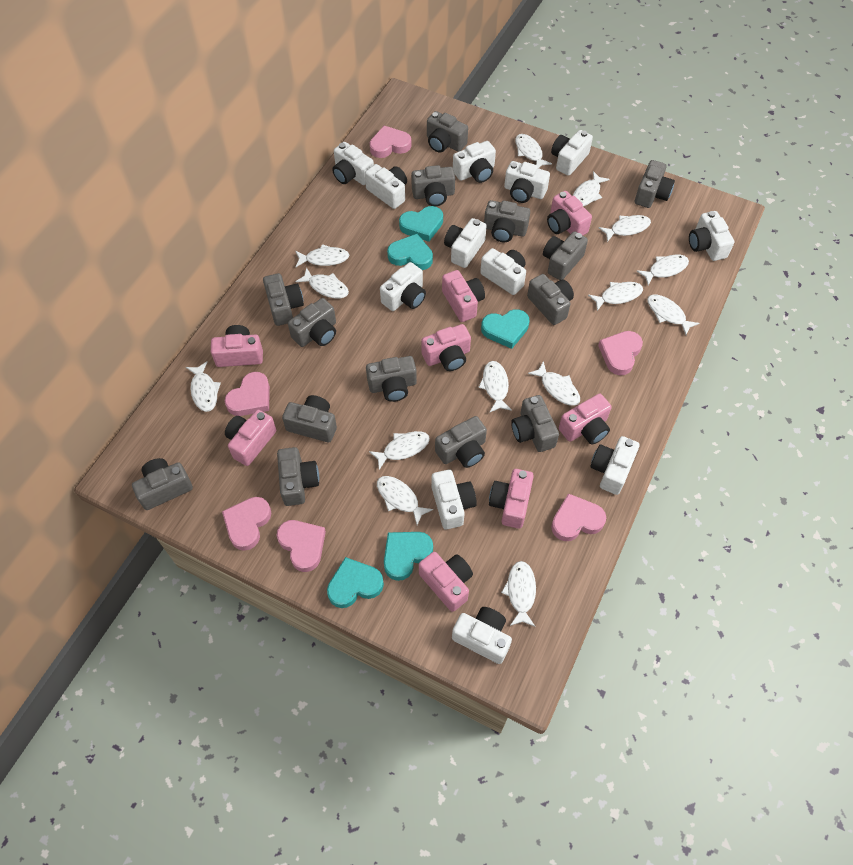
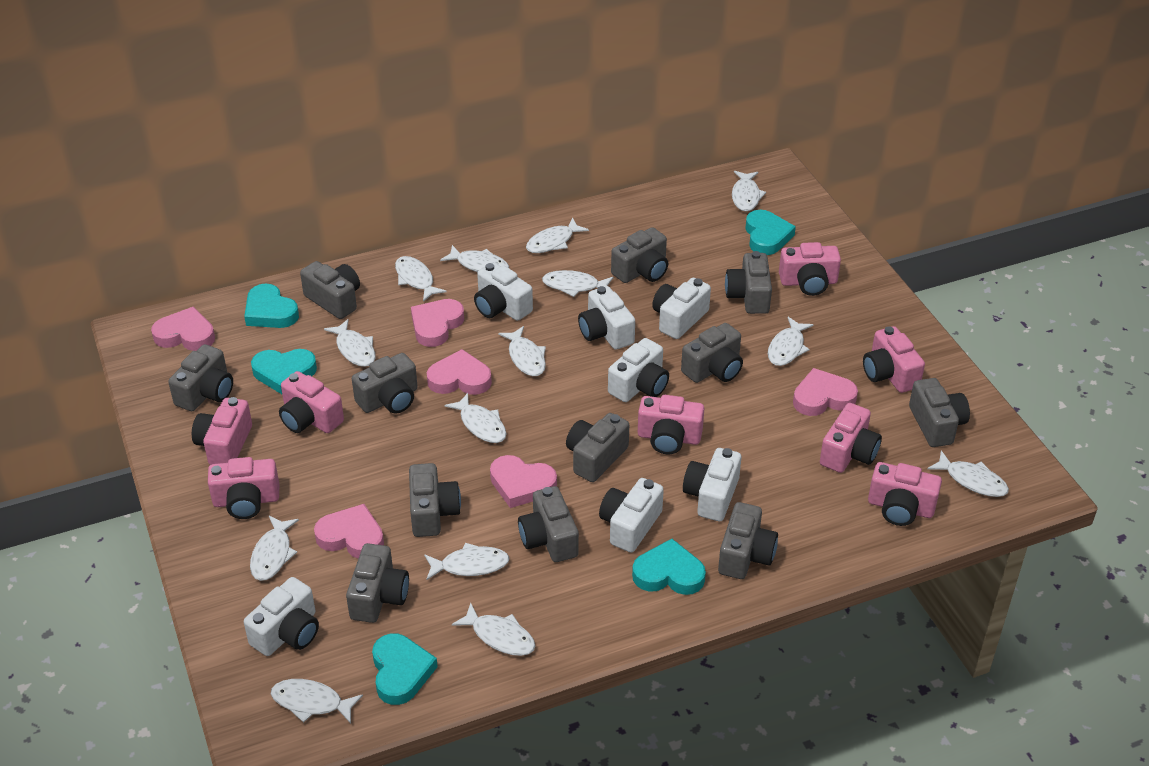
grey camera: [132,458,193,510] [263,273,304,326] [277,447,319,506] [282,395,337,442] [288,298,336,347] [366,356,417,402] [411,165,455,206] [427,111,468,153] [435,416,487,468] [484,200,530,242] [511,395,559,452] [527,274,574,325] [543,231,588,280] [635,160,675,208] = 14 -> [168,344,233,411] [300,261,360,319] [346,543,409,623] [352,353,418,414] [409,463,461,537] [518,486,579,562] [566,413,629,482] [611,227,668,283] [681,323,743,383] [718,502,778,579] [725,251,772,314] [909,378,970,447] = 12
white camera: [332,142,374,185] [365,164,407,209] [380,262,426,311] [431,470,477,530] [444,218,487,268] [452,607,512,664] [453,141,496,183] [480,248,526,295] [504,161,550,203] [551,130,593,176] [590,436,639,495] [689,211,735,261] = 12 -> [244,577,319,656] [474,262,533,321] [578,286,635,350] [599,478,664,553] [608,338,669,402] [652,278,711,339] [683,448,741,521] = 7

